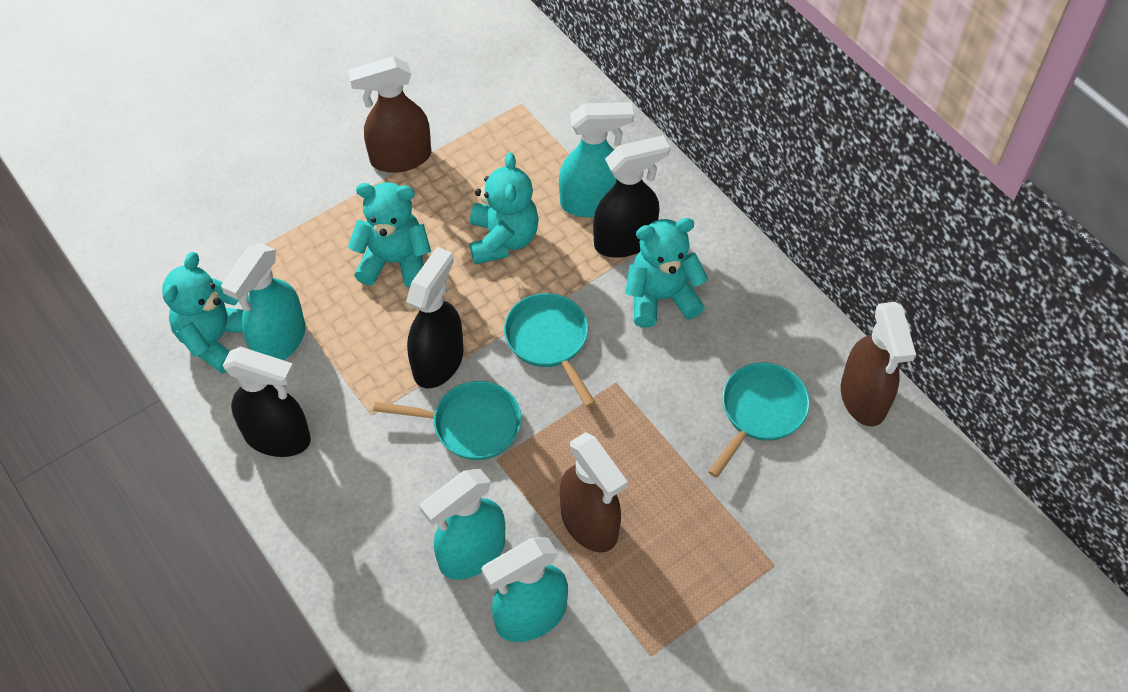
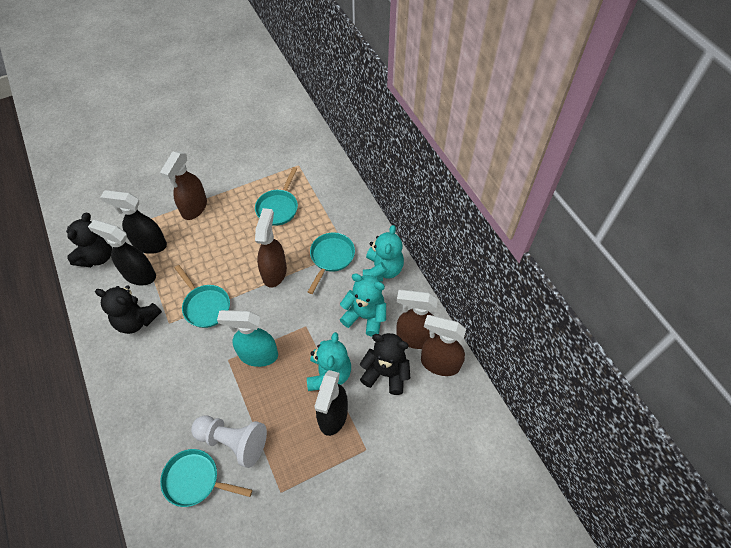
black teddy bear: none = 0 -> [66,213,112,267] [95,285,162,334] [360,333,410,395] = 3
brown spray bottle: [348,56,431,173] [560,432,628,552] [841,302,916,426] = 3 -> [160,151,207,220] [255,208,287,287] [396,290,438,349] [421,315,466,376] = 4
turquoise pan: [373,381,522,460] [504,293,595,407] [708,363,810,478] = 3 -> [160,449,252,507] [175,265,230,328] [255,167,298,226] [308,232,355,294] = 4
turquoise spray bottle: [221,243,305,360] [420,469,505,580] [482,537,568,642] [559,102,634,217] = 4 -> [217,310,278,367] = 1
turquoise teddy bear: [162,252,243,374] [348,182,431,288] [470,153,539,265] [625,218,708,328] = 4 -> [307,332,351,391] [340,274,386,337] [363,225,404,281] = 3
white pawn: none = 0 -> [191,416,267,468] = 1

